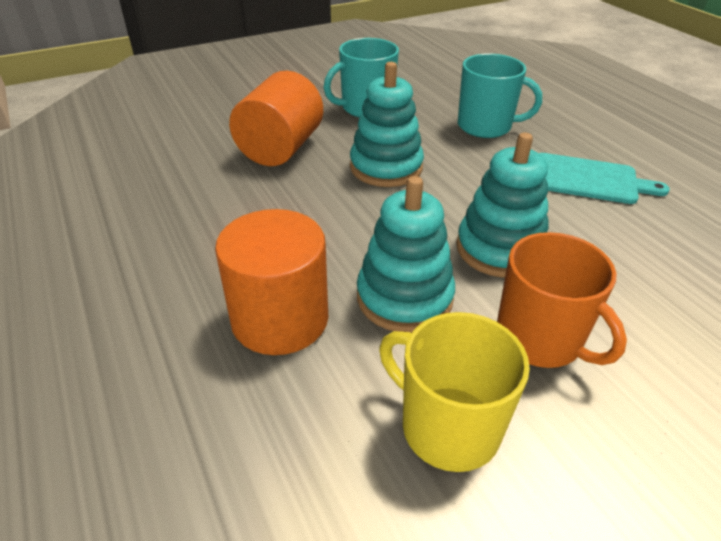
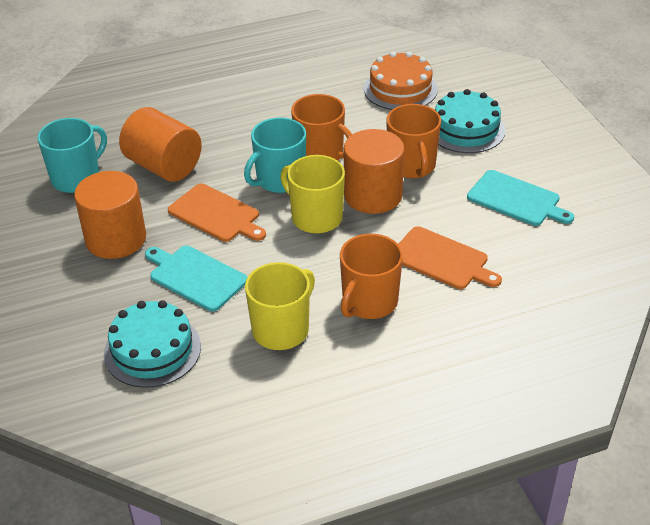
orange cake: none = 0 -> [364,51,438,110] = 1
orange cutting board: none = 0 -> [168,183,266,242] [398,226,502,289] = 2
orange cylinder: [215,209,328,355] [229,71,323,166] = 2 -> [74,171,146,259] [119,107,202,182] [344,129,404,214] = 3
orange mug: [497,232,627,368] = 1 -> [291,94,352,161] [340,234,403,319] [386,104,441,178] = 3
turquoise cake: none = 0 -> [104,300,201,388] [435,89,506,153] = 2
turquoise cutting board: [539,153,670,204] = 1 -> [145,246,248,312] [467,170,574,226] = 2
turquoise stacking toy: [350,62,424,187] [357,176,455,333] [456,133,549,278] = 3 -> none = 0
yellow mug: [379,312,530,472] = 1 -> [245,262,315,350] [280,155,345,234] = 2

